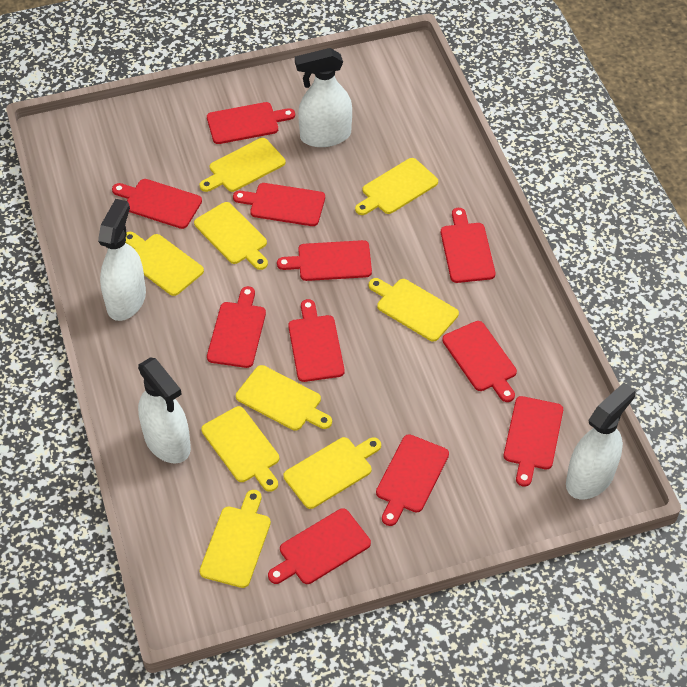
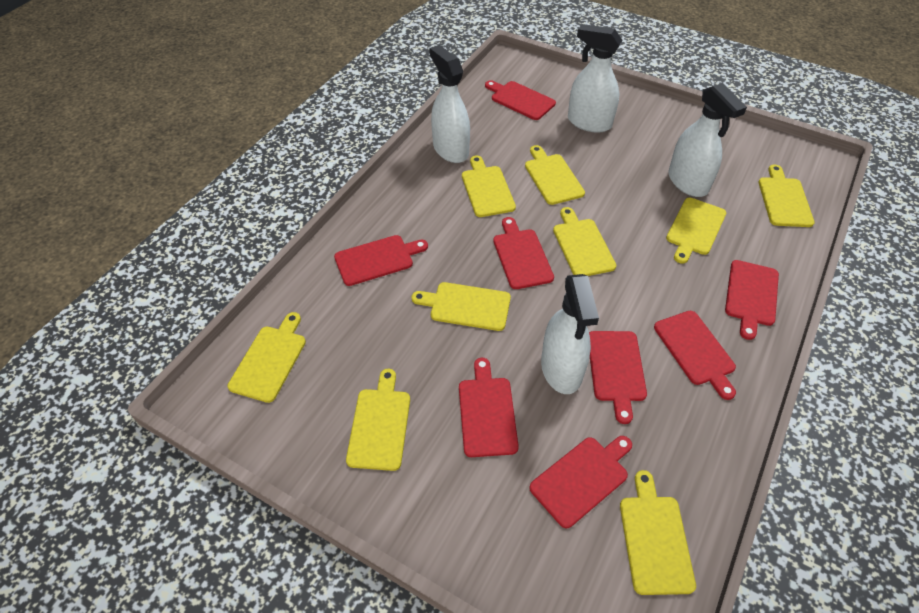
red cutting board: [112,179,202,229] [207,102,295,144] [207,286,266,368] [233,183,325,226] [268,508,371,584] [277,240,372,281] [288,299,345,382] [376,434,449,526] [441,208,495,283] [442,321,517,402] [504,396,563,487] = 11 -> [334,235,428,286] [459,358,519,457] [485,80,556,120] [493,217,554,289] [529,436,632,528] [589,331,647,424] [654,311,736,400] [725,260,779,340] = 8

